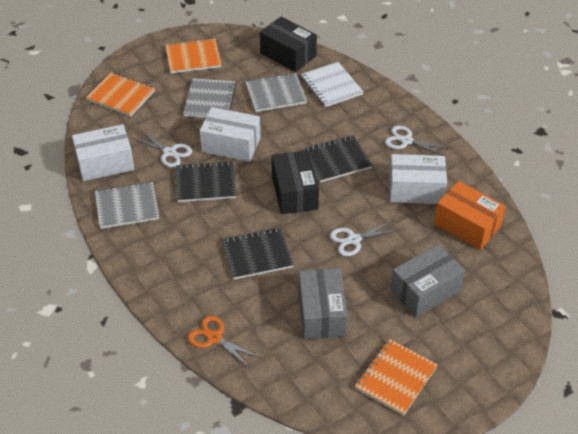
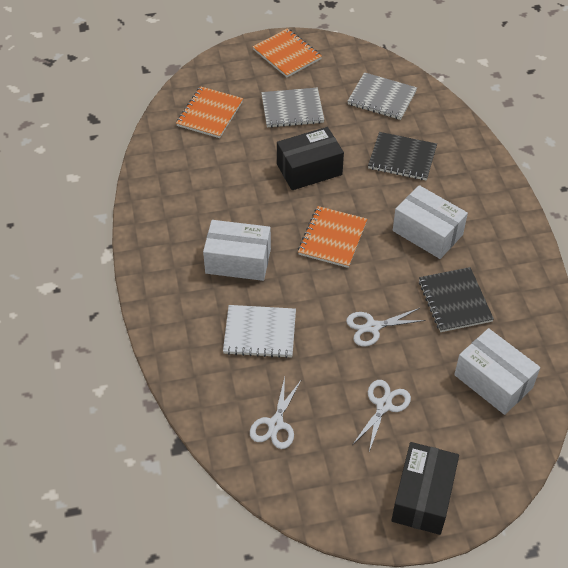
black notebook: [176,161,236,202] [222,227,294,280] [302,135,373,183] = 3 -> [368,132,437,181] [419,267,494,332] = 2
grey box: [298,268,347,339] [390,244,465,317] = 2 -> none = 0
grey notebook: [95,182,159,229] [183,78,236,118] [245,73,307,112] = 3 -> [261,88,324,128] [347,72,417,120] = 2
orange box: [434,181,506,250] = 1 -> none = 0
orange scissors: [188,316,261,368] = 1 -> none = 0

